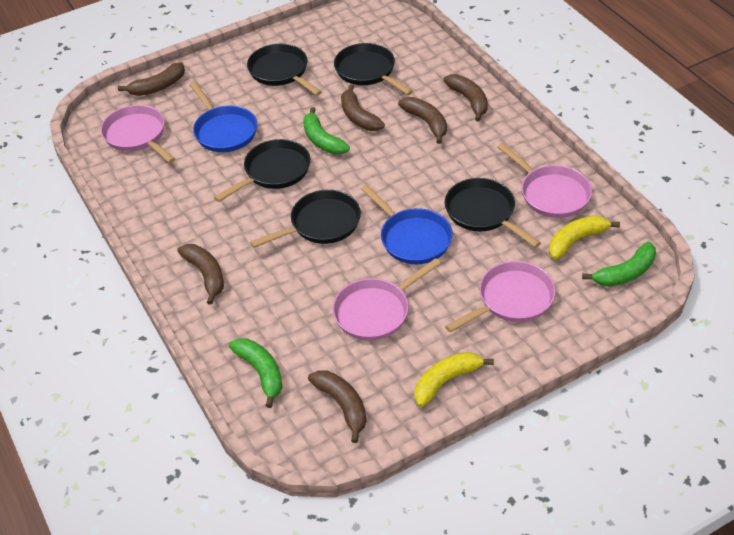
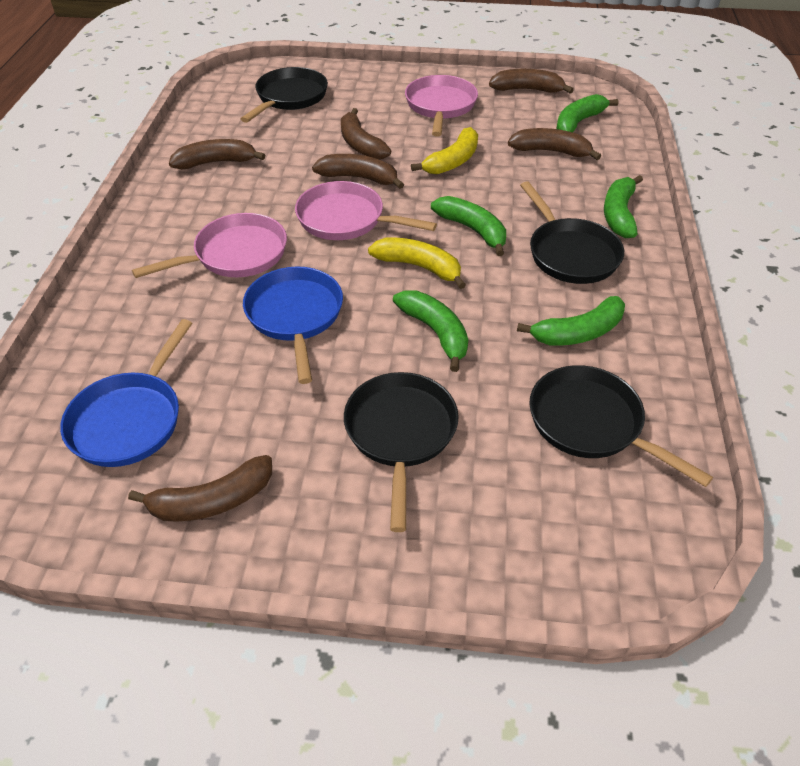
black pan: [214,139,310,202] [247,44,322,96] [250,190,361,248] [334,43,413,95] [445,178,541,248] = 5 -> [241,67,328,123] [344,372,459,532] [520,181,624,284] [529,365,713,487] = 4
green banana: [229,338,282,408] [303,107,350,154] [582,242,656,287] = 3 -> [393,290,468,372] [431,196,506,256] [517,296,625,346] [556,94,619,133] [604,175,643,238] = 5
pink pan: [101,105,175,163] [333,258,441,341] [445,261,556,333] [497,143,592,218] = 4 -> [132,213,287,278] [295,181,437,240] [405,75,478,137] = 3

